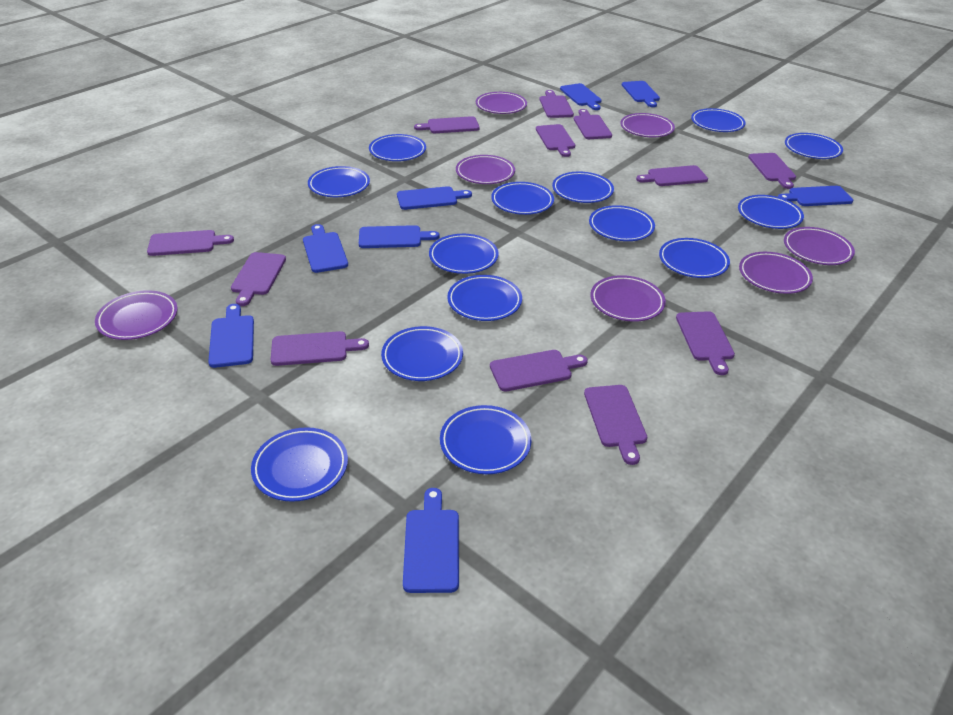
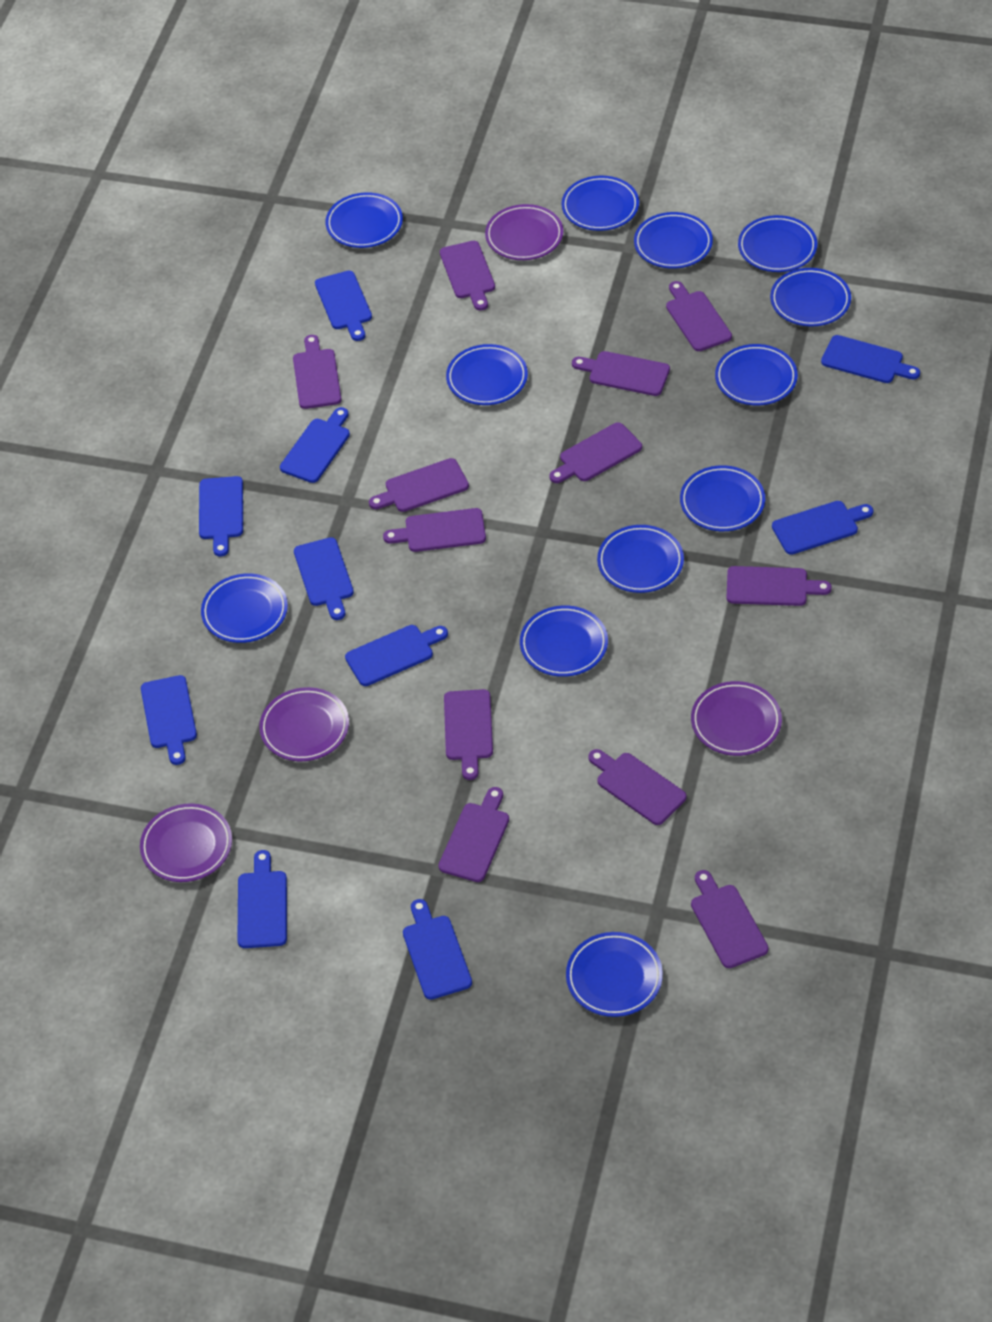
blue cutting board: [208,304,254,368] [303,224,348,273] [359,225,440,248] [397,186,472,210] [403,488,459,593] [560,83,601,110] [622,81,660,107] [778,186,853,206] = 8 -> [141,675,197,765] [199,476,243,557] [237,850,287,948] [280,407,350,483] [294,537,354,620] [315,271,372,341] [345,625,448,686] [403,899,472,1000] [772,501,874,555] [821,335,920,383] = 10
blue plate: [251,427,348,502] [308,166,370,197] [369,134,426,161] [381,326,463,381] [429,234,499,274] [440,405,532,474] [447,275,522,321] [491,182,554,215] [552,171,614,203] [589,205,655,241] [659,238,730,278] [691,108,746,132] [738,195,804,229] [785,133,843,159] = 14 -> [201,573,288,643] [325,192,403,248] [446,344,528,405] [520,605,608,677] [562,176,639,231] [566,932,663,1017] [597,525,684,593] [634,212,713,269] [680,465,765,531] [715,344,798,405] [738,215,817,272] [770,268,851,326] = 12
purple plate: [95,290,178,340] [456,155,515,184] [476,92,527,114] [590,275,666,322] [620,113,675,137] [739,252,813,294] [784,227,855,265] = 7 -> [140,803,232,882] [259,687,349,761] [485,204,563,260] [691,681,782,756] = 4

